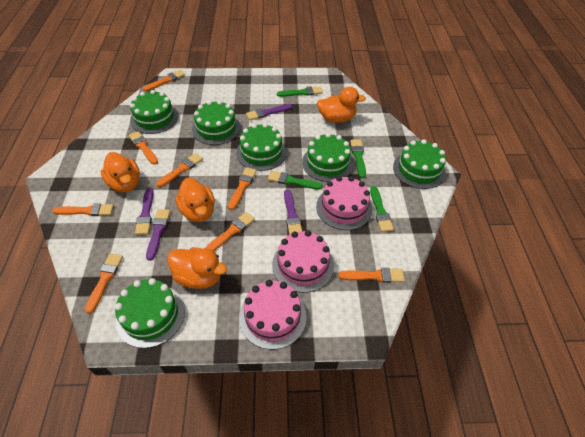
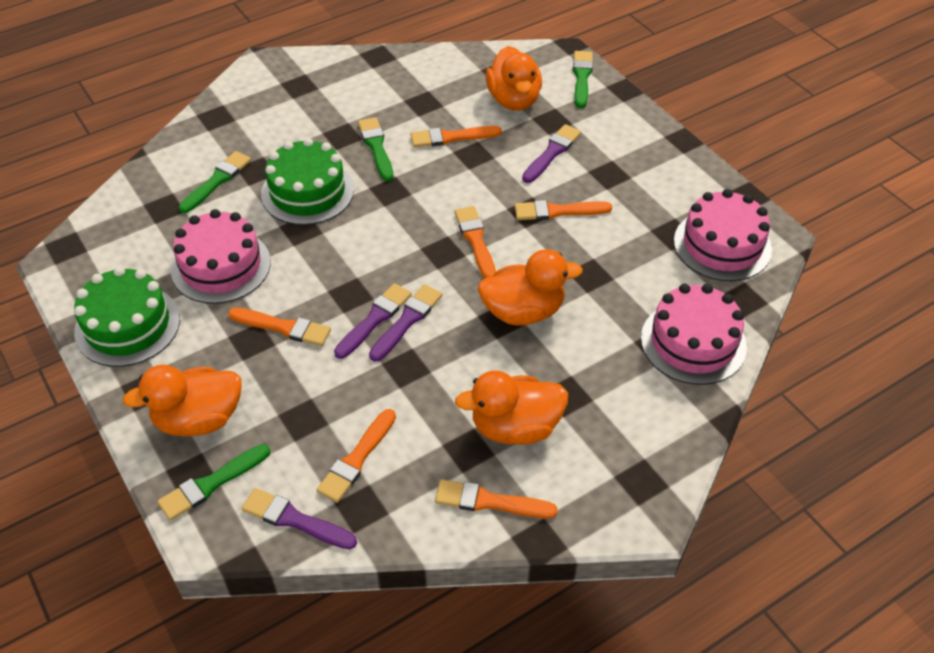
green cake: [115,278,185,348] [130,90,179,134] [192,100,241,145] [236,123,287,171] [302,133,354,182] [393,139,446,189] = 6 -> [74,266,180,367] [261,138,354,225] = 2
orange brush: [52,204,114,216] [85,254,123,314] [129,131,158,165] [143,70,185,91] [156,153,203,187] [205,212,255,251] [228,167,257,210] [338,268,405,283] = 8 -> [228,308,331,346] [316,409,396,503] [411,126,502,147] [435,479,558,519] [455,206,496,279] [514,200,612,220] = 6

